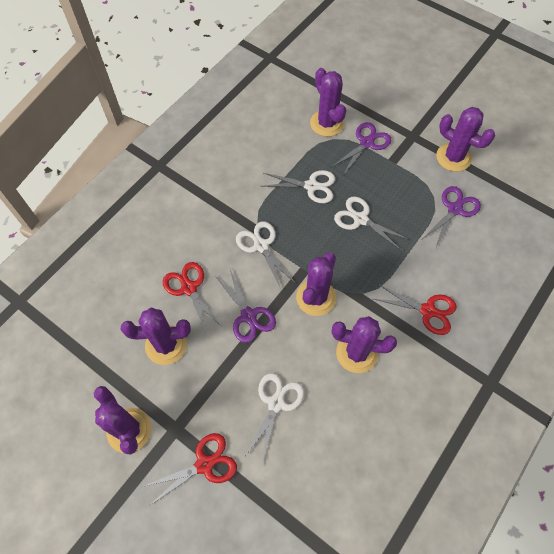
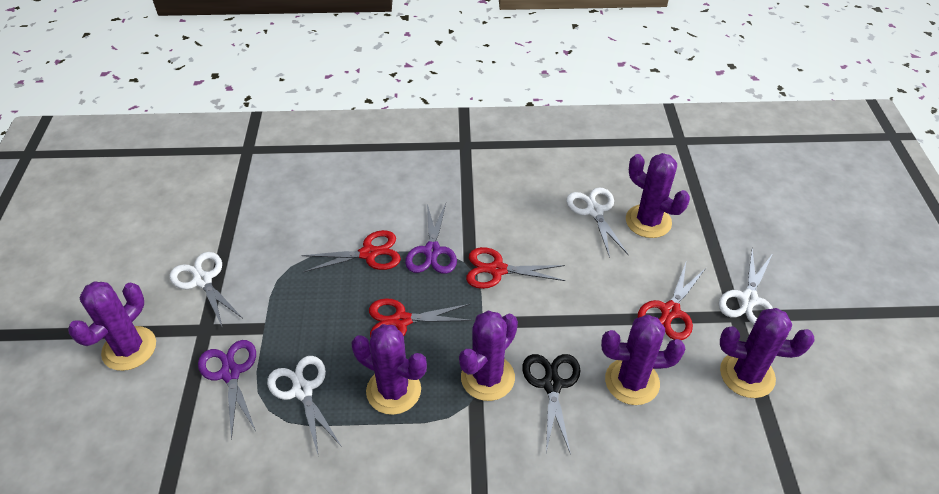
black scissors: none = 0 -> [522,354,580,455] = 1
purple scissors: [215,267,276,343] [332,122,391,175] [424,186,481,247] = 3 -> [198,340,256,440] [405,203,457,274] = 2
red scissors: [142,433,237,506] [162,262,223,334] [374,284,457,335] = 3 -> [301,230,401,272] [369,298,473,337] [466,247,565,289] [638,263,706,340] = 4

